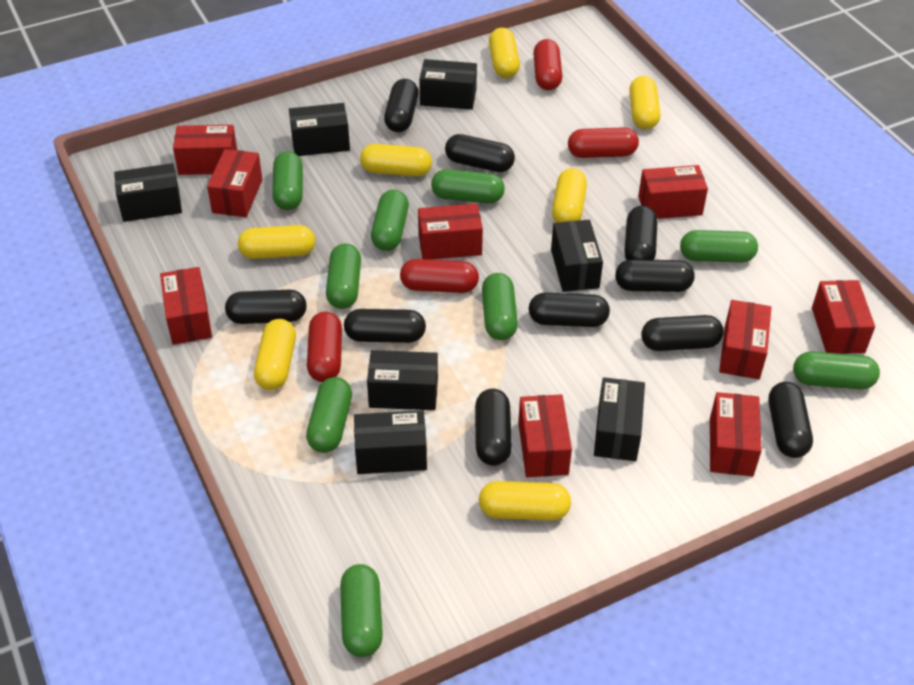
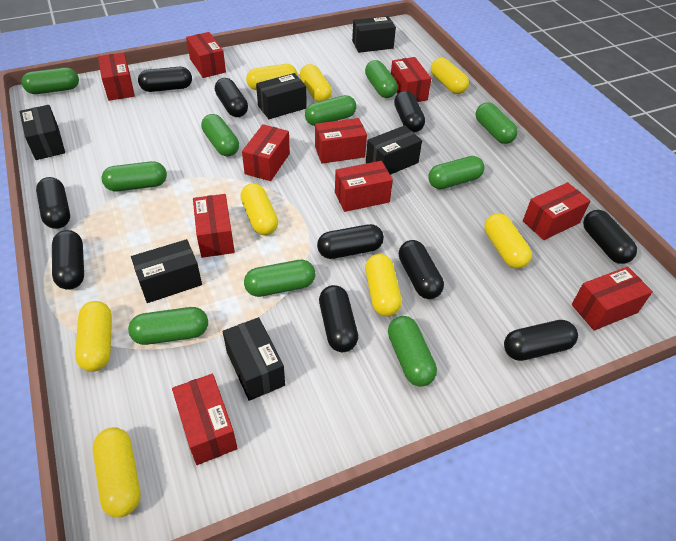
black box: [114,163,182,222] [289,103,350,156] [354,410,427,474] [367,350,438,410] [419,59,477,110] [551,220,603,292] [594,377,645,461] = 7 -> [20,105,65,160] [131,239,202,303] [223,317,285,401] [256,73,307,119] [352,16,396,53] [366,125,422,175] = 6
green capsule: [272,151,303,210] [306,377,352,453] [326,244,361,309] [340,564,383,657] [371,190,409,251] [431,169,505,203] [482,273,518,340] [680,230,758,263] [793,352,880,389] = 9 -> [21,67,79,94] [102,161,167,191] [128,307,208,345] [201,114,239,157] [244,260,316,297] [305,95,356,126] [365,60,398,98] [388,316,437,387] [428,156,484,189] [476,102,518,144] = 10
red box: [160,267,212,345] [173,125,237,175] [207,149,262,217] [418,203,483,260] [518,394,572,477] [638,165,708,219] [710,392,762,477] [719,300,772,379] [812,280,875,354] = 9 -> [98,52,135,101] [172,374,238,465] [186,32,226,78] [193,194,235,258] [242,124,290,181] [315,118,367,164] [335,161,393,212] [391,57,431,102] [523,182,590,240] [572,267,653,331] = 10
red capsule: [307,312,342,382] [400,259,479,293] [533,39,563,90] [568,127,639,158] = 4 -> none = 0
yellow capsule: [238,225,315,259] [254,319,296,390] [360,144,432,177] [479,481,571,521] [489,28,520,78] [552,168,587,223] [629,76,660,129] = 7 -> [75,301,112,372] [93,427,141,517] [240,183,278,235] [246,64,297,90] [300,64,332,102] [365,254,402,317] [431,58,469,94] [484,213,532,269] = 8

